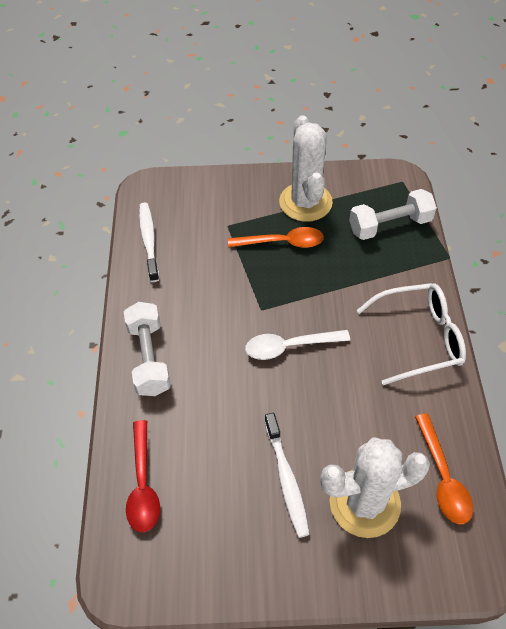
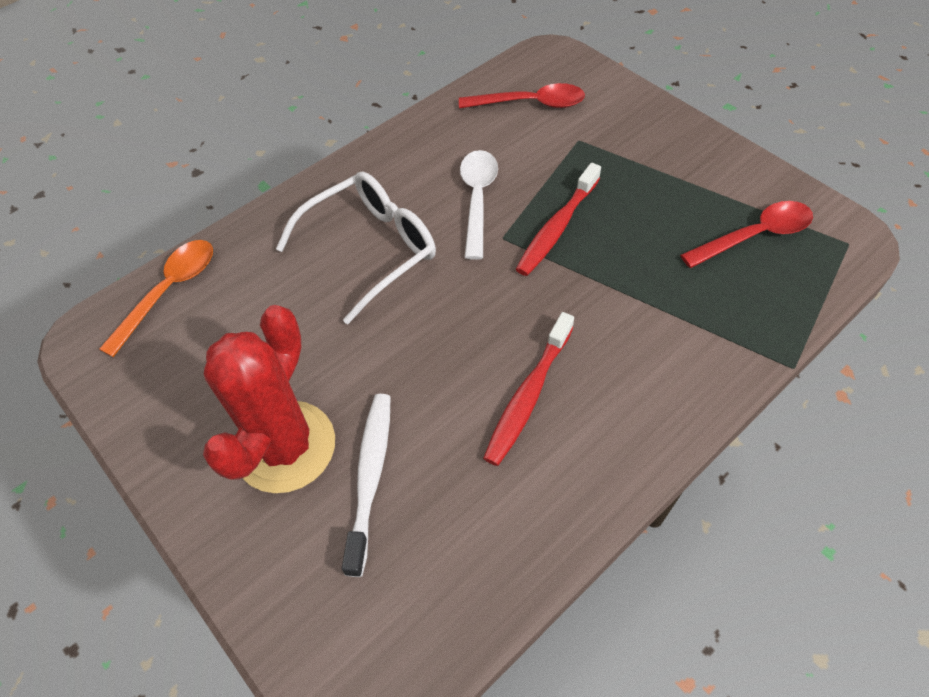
orange spoon: [228,227,324,248] [415,414,473,524] = 2 -> [99,240,213,357] = 1
red cactus: none = 0 -> [203,305,335,493] = 1
red spoon: [126,420,160,532] = 1 -> [459,83,585,109] [680,201,813,268] = 2
red toothbrush: none = 0 -> [483,312,574,466] [516,163,601,276] = 2
white cactus: [279,115,333,222] [320,437,430,538] = 2 -> none = 0
white dumbbell: [124,302,171,396] [349,189,437,240] = 2 -> none = 0
white toothbrush: [139,203,159,282] [264,413,310,538] = 2 -> [342,394,390,577] = 1

